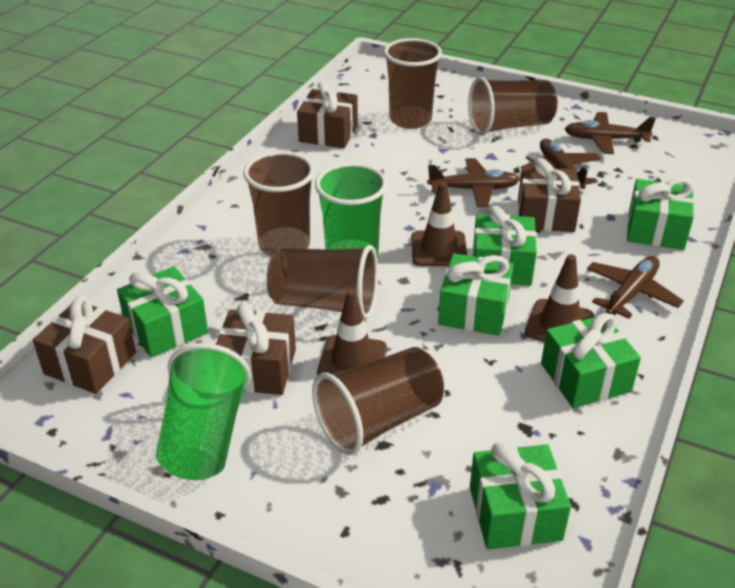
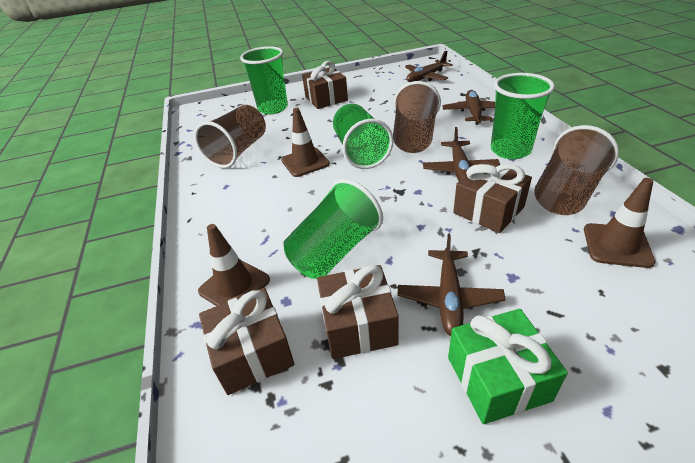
brown cup: [243,151,315,256] [267,245,378,319] [312,347,444,455] [384,38,442,129] [468,77,558,136] = 5 -> [194,105,266,168] [393,81,441,153] [534,125,619,215] = 3
green cup: [156,343,251,480] [315,163,387,259] = 2 -> [240,46,288,114] [283,179,383,279] [333,104,393,169] [491,73,555,159] = 4
green gift: [117,267,208,358] [438,253,513,336] [470,442,571,549] [473,206,537,285] [541,313,641,408] [627,178,694,250] = 6 -> [448,309,568,424] = 1

